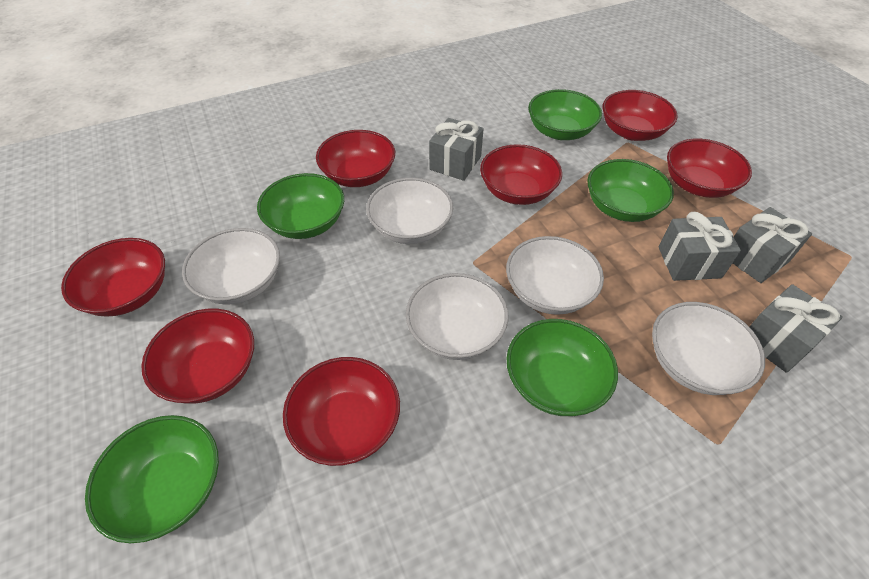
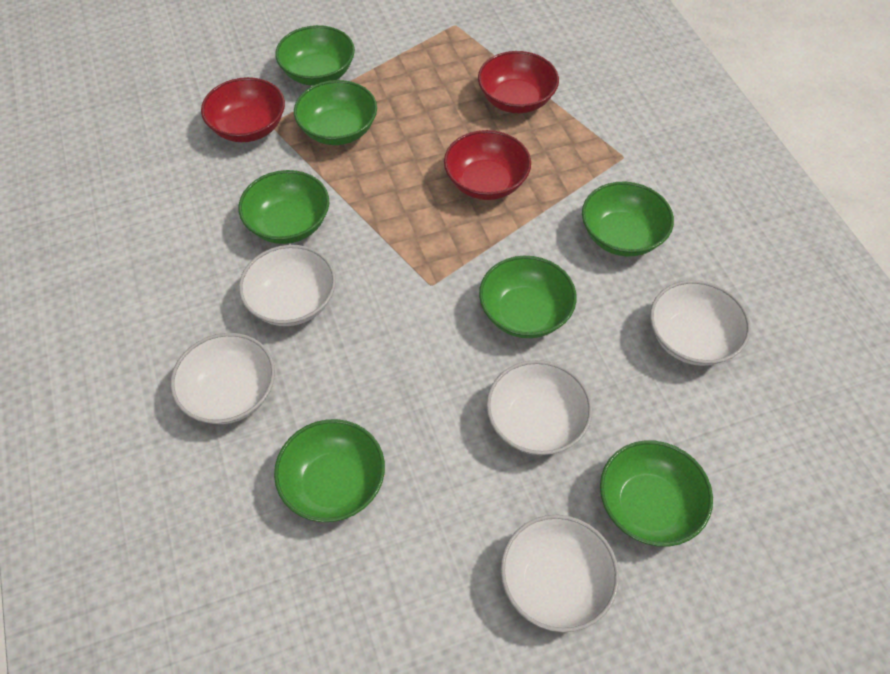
green bowl: [85,415,219,543] [257,173,344,239] [507,319,618,416] [528,89,602,140] [587,159,674,222] = 5 -> [239,170,329,244] [274,419,385,522] [275,25,355,86] [294,80,377,145] [479,256,577,338] [582,182,674,256] [600,440,713,547] = 7
grey gift: [429,118,484,181] [659,212,741,281] [733,207,812,283] [749,284,843,373] = 4 -> none = 0
red bowl: [61,238,165,316] [141,309,254,403] [283,357,400,466] [316,130,395,187] [480,144,562,205] [603,90,678,141] [667,139,752,198] = 7 -> [201,77,285,142] [444,130,531,200] [478,51,559,113] = 3

